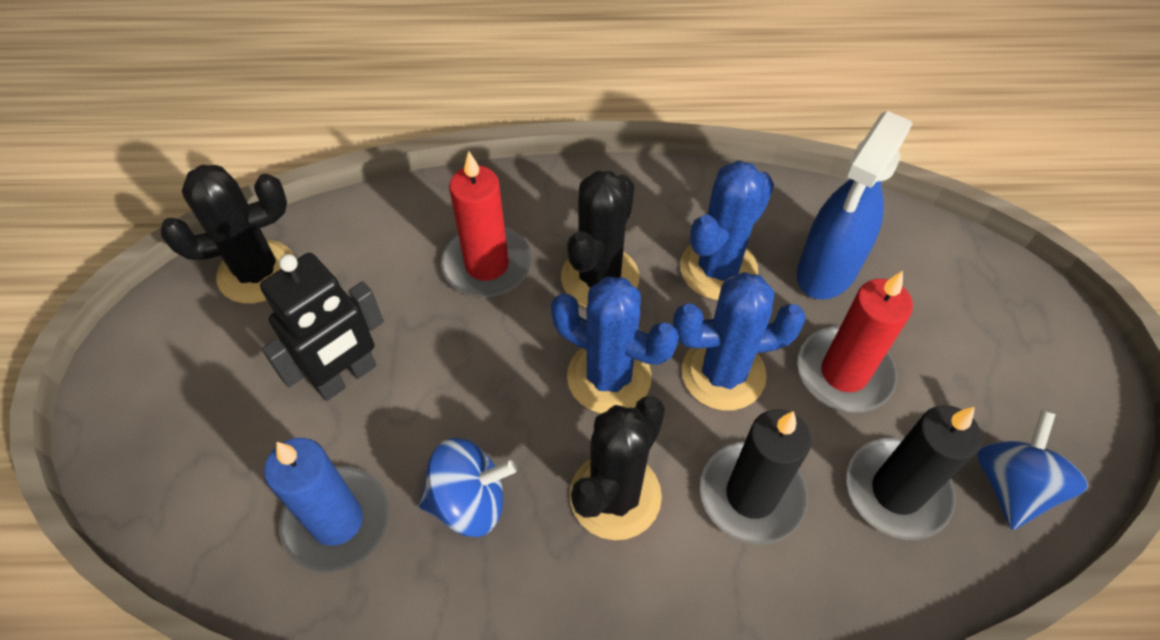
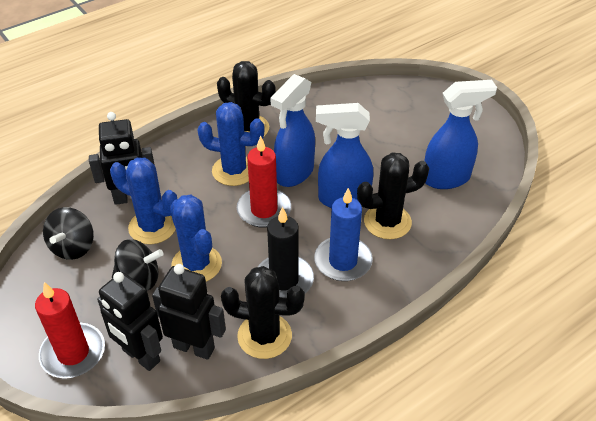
black candle: [700,409,811,544] [846,405,982,540] = 2 -> [258,207,314,298] = 1
black robot: [260,253,384,401] = 1 -> [89,112,155,205] [97,272,163,371] [152,264,226,360] = 3
black spinning top: none = 0 -> [43,207,94,260] [112,239,164,291] = 2
blue spinning top: [419,438,517,537] [977,410,1088,530] = 2 -> none = 0
blue spray bottle: [797,111,912,300] = 1 -> [270,74,315,187] [316,103,373,208] [424,80,497,189] = 3

